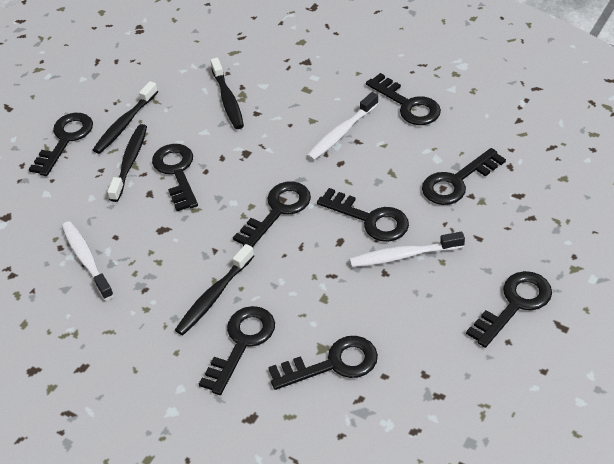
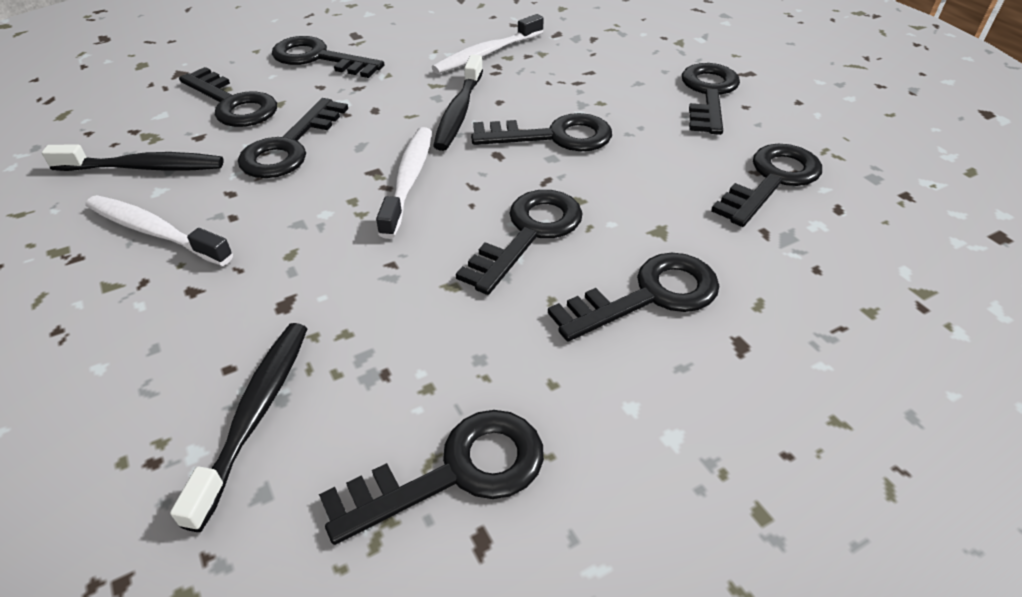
black toothbrush: [93,81,158,154] [107,124,147,202] [175,244,254,335] [210,58,244,129] = 4 -> [42,145,224,171] [170,323,307,532] [433,55,483,151] = 3

